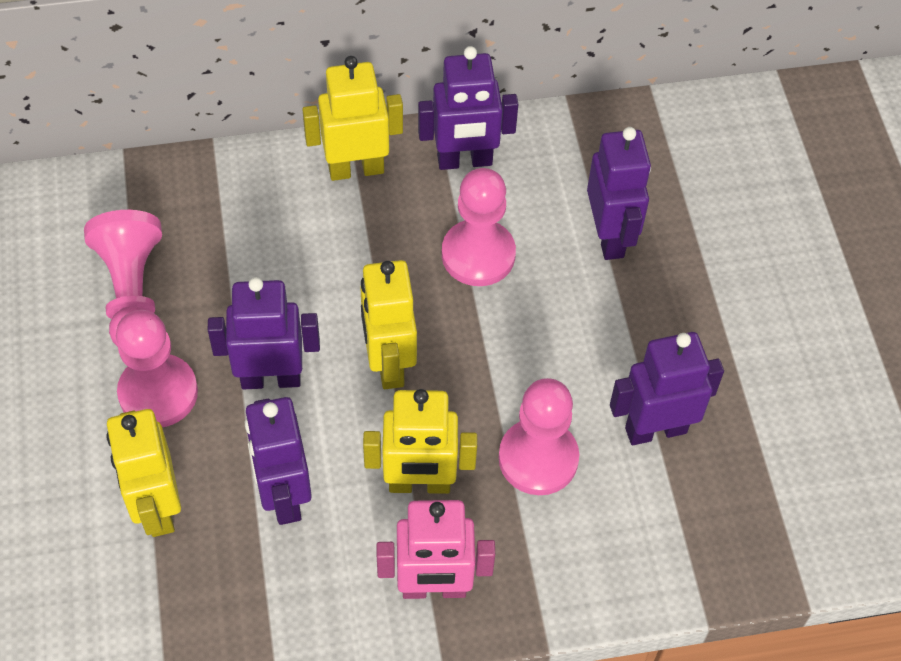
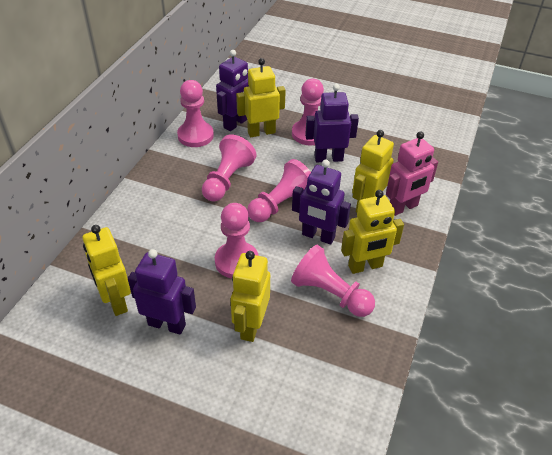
pink pawn: [84,210,162,347] [116,310,198,427] [442,168,516,286] [499,378,579,495] = 4 -> [177,80,214,147] [202,134,257,202] [215,203,259,279] [247,159,311,222] [291,245,375,317] [292,79,324,145] = 6
purple robot: [208,277,320,389] [245,397,312,525] [418,46,518,170] [587,127,651,260] [610,332,724,445] = 5 -> [128,249,196,334] [216,50,249,131] [292,160,351,244] [305,84,359,162] = 4
yellow robot: [107,409,181,537] [302,56,403,181] [360,260,417,389] [363,389,477,494] = 4 -> [82,225,131,316] [230,251,270,342] [236,58,286,137] [341,190,404,274] [352,130,394,213] = 5

